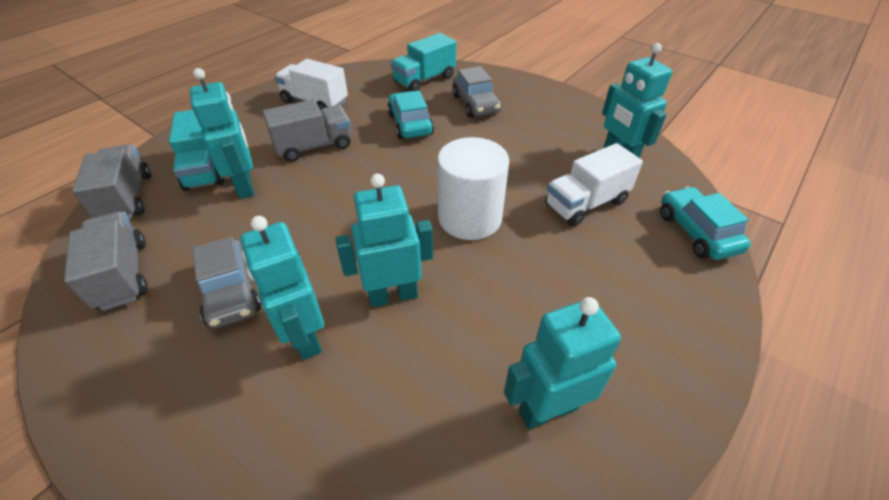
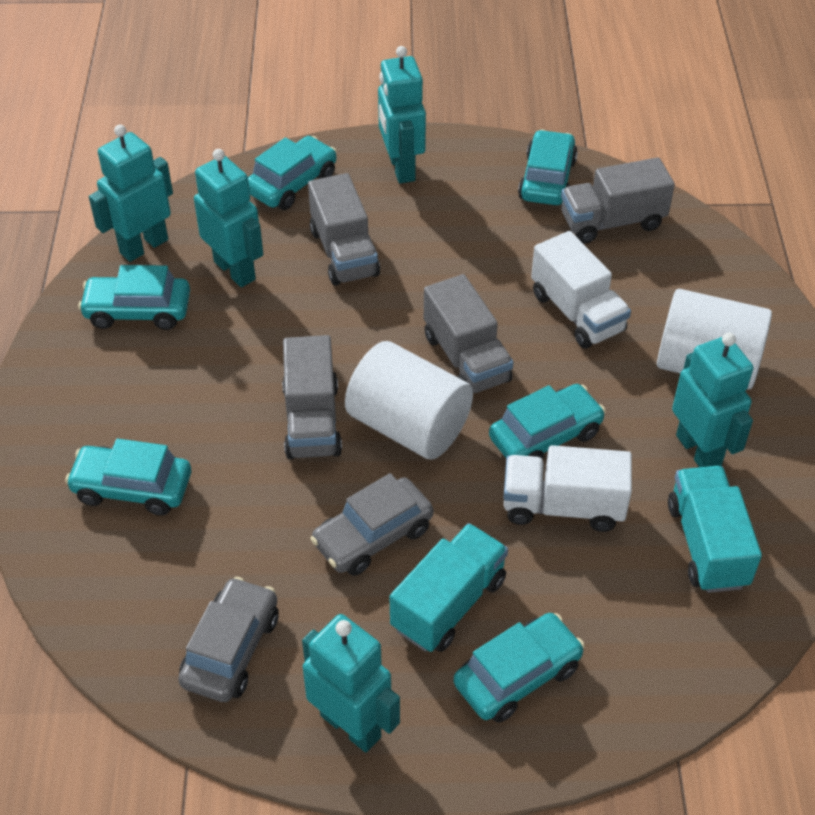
grey truck: [64,212,148,311] [72,144,151,219] [262,99,351,162] = 3 -> [282,335,342,459] [308,173,380,286] [424,274,513,393] [561,157,675,244] = 4
turquoise car: [387,91,434,139] [660,187,751,260] = 2 -> [65,438,191,516] [78,265,190,330] [248,136,337,210] [454,613,585,723] [489,384,606,460] [518,130,578,205] = 6
white cylinder: [437,137,509,240] = 1 -> [345,341,473,459] [657,289,772,390] = 2

